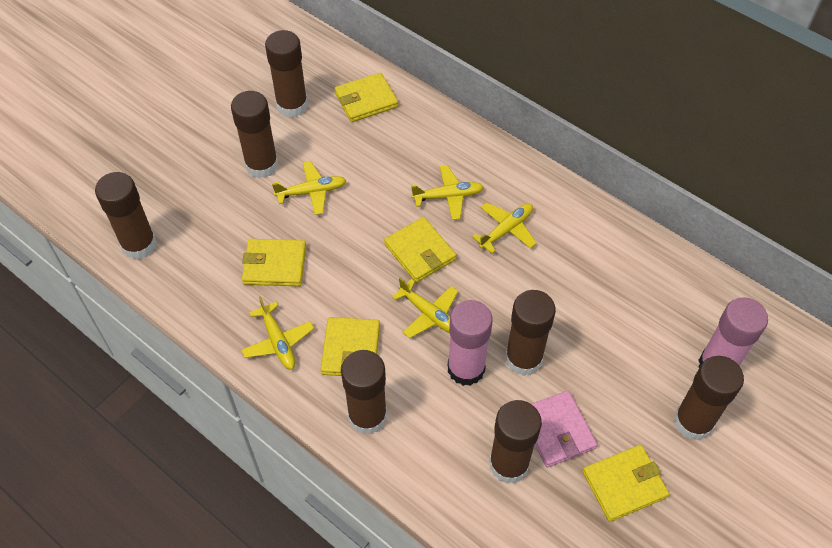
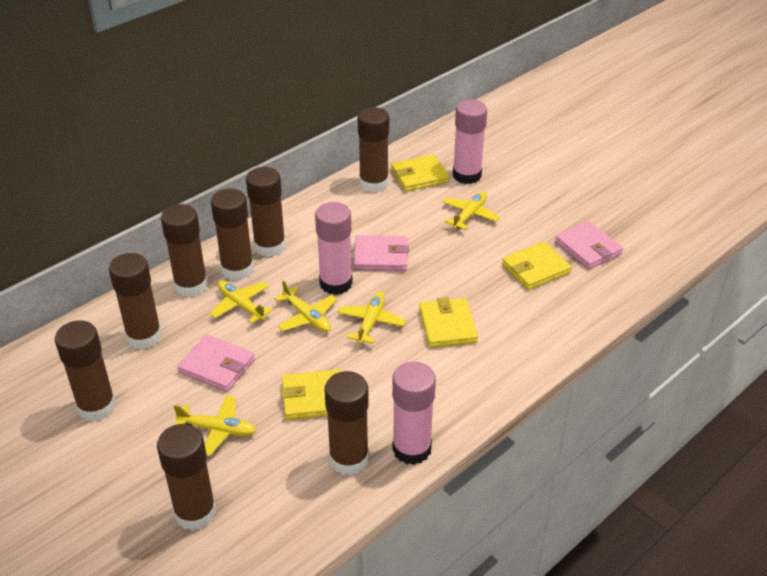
brown glue stick: [95,172,157,259] [231,91,278,178] [265,30,308,118] [341,350,387,435] [489,400,542,484] [505,290,556,376] [674,356,744,440] = 7 -> [55,320,116,421] [109,253,162,349] [157,424,216,531] [161,204,208,297] [211,188,254,280] [246,167,286,257] [325,371,369,475] [358,107,389,192] = 8
pink glue stick: [448,300,493,386] [698,297,768,368] = 2 -> [315,202,353,295] [392,362,436,465] [453,100,487,184] = 3
pink wallet: [532,391,597,467] = 1 -> [177,334,255,392] [354,235,409,271] [555,221,623,269] = 3
yellow wallet: [242,239,306,286] [321,317,380,376] [334,73,398,122] [384,217,456,283] [583,445,669,522] = 5 -> [281,369,342,420] [391,155,450,192] [419,297,478,348] [502,242,572,290] = 4

